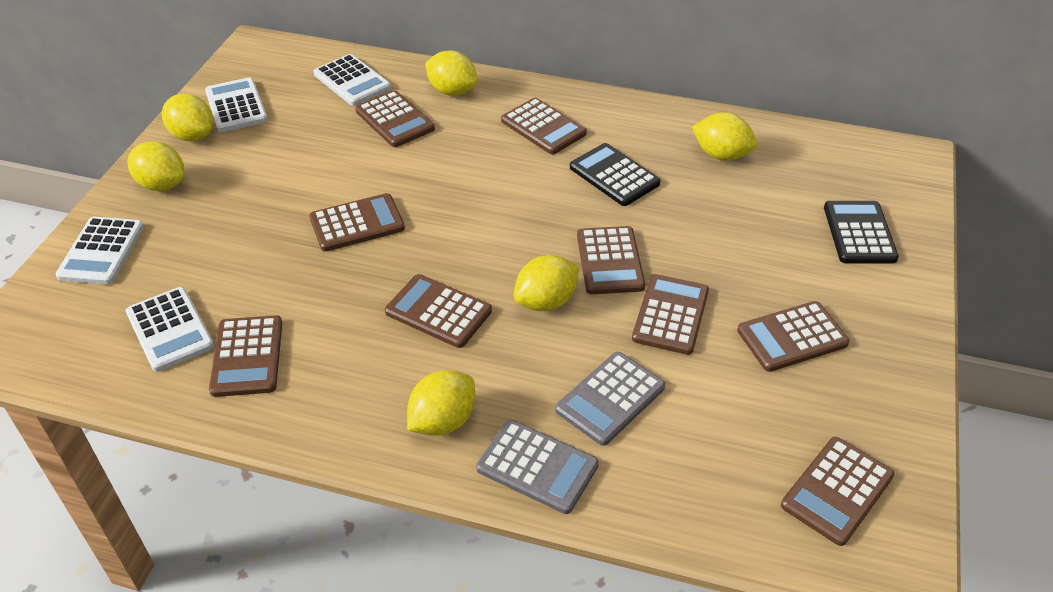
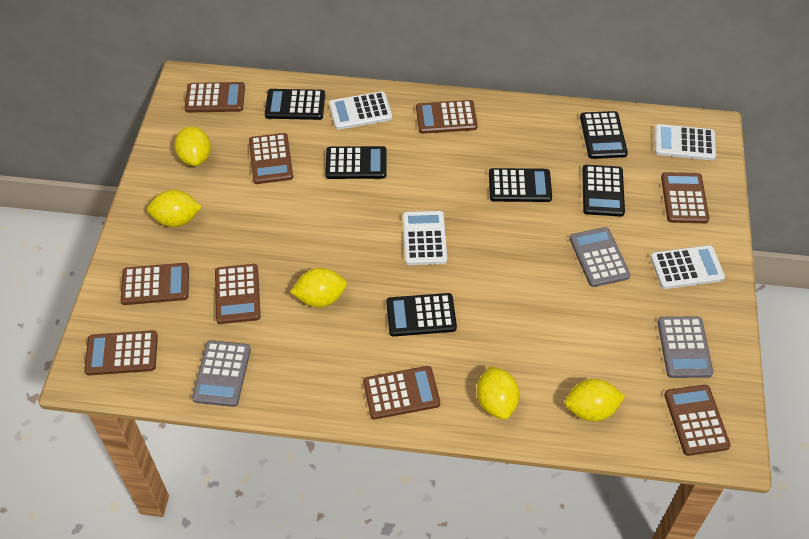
black calculator: [570,143,660,206] [824,201,899,263] = 2 -> [265,89,325,120] [325,146,386,179] [386,293,457,337] [489,168,552,202] [580,111,628,159] [582,165,625,217] = 6
grey calculator: [476,420,599,514] [555,352,665,446] = 2 -> [192,340,251,407] [570,227,630,287] [657,316,713,378] = 3
yellow lemon: [127,141,184,191] [162,94,214,141] [407,370,475,436] [425,51,478,96] [514,255,579,311] [692,112,757,161] = 6 -> [147,190,202,227] [174,126,211,166] [290,268,347,307] [477,366,519,420] [565,379,625,422] = 5

